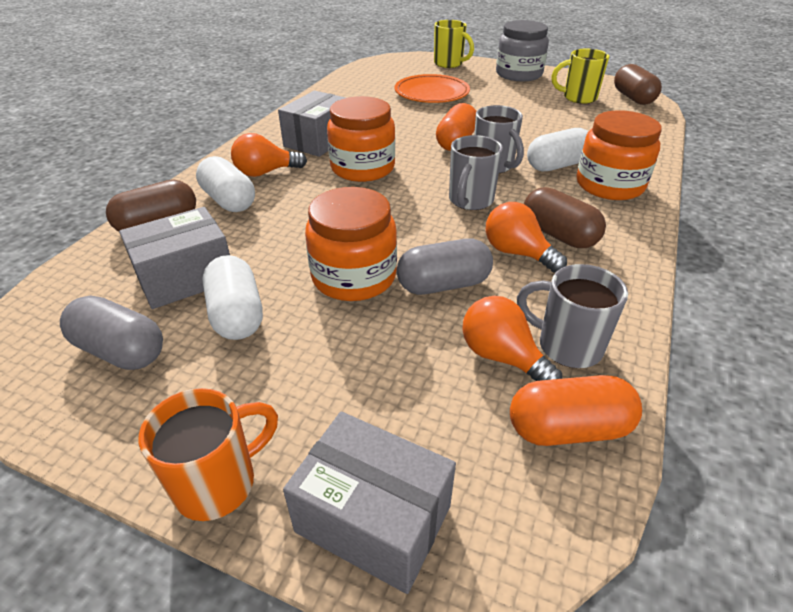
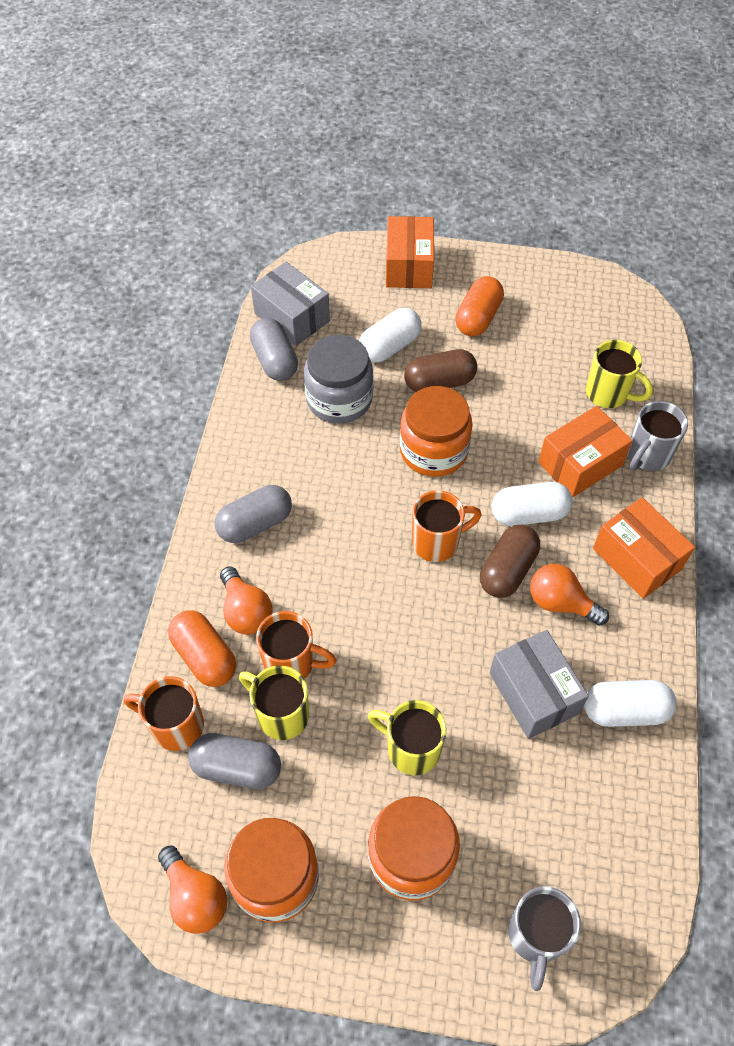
brown capsule: [106,180,196,231] [524,187,606,248] [614,64,662,105] = 3 -> [404,349,477,392] [480,525,540,598] = 2
grey box: [119,207,230,309] [278,91,346,157] [283,412,456,594] = 3 -> [251,262,330,346] [490,630,589,739] = 2
grey capsule: [60,295,163,370] [397,238,493,295] = 2 -> [188,733,281,789] [215,485,292,543] [250,318,298,381] = 3
grey mug: [449,135,503,210] [474,105,524,173] [517,264,628,368] = 3 -> [508,886,581,991] [628,401,688,471] = 2
orange box: none = 0 -> [386,216,434,288] [538,406,632,498] [593,497,695,599] = 3
orange mug: [139,388,278,521] = 1 -> [123,676,204,751] [256,611,336,679] [412,490,482,562] = 3
orange plate: [394,74,470,103] = 1 -> none = 0
yellow mug: [434,20,474,68] [551,49,609,104] = 2 -> [239,665,309,740] [368,700,447,775] [586,340,653,408] = 3

